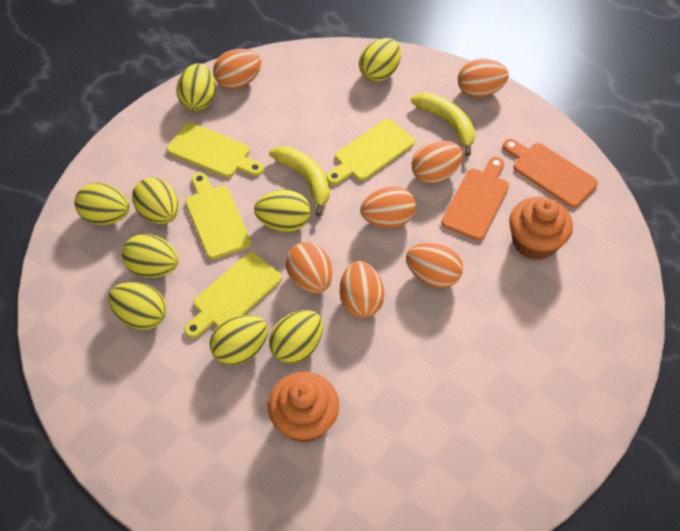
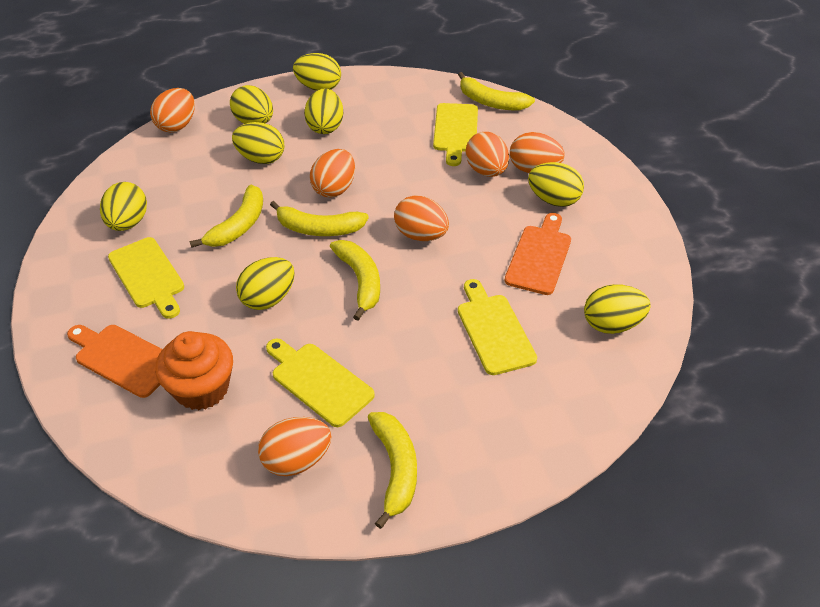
orange cupcake: [268,372,339,443] [509,197,573,260] = 2 -> [155,331,233,410] = 1
orange egg: [213,49,261,89] [286,242,333,294] [340,261,384,318] [361,186,416,228] [406,242,463,288] [412,140,463,184] [458,59,509,98] = 7 -> [150,88,195,133] [258,417,331,476] [310,149,355,197] [394,195,449,241] [466,132,509,177] [510,132,565,173] = 6
yellow banana: [269,146,330,216] [411,93,475,156] = 2 -> [190,185,263,248] [270,201,369,236] [330,240,380,321] [368,412,417,529] [458,72,535,110] = 5
yellow egg: [74,183,129,225] [109,282,166,330] [122,234,178,278] [132,177,178,224] [176,63,216,111] [210,315,268,366] [254,190,311,232] [269,310,323,364] [359,38,401,82] = 9 -> [100,182,147,231] [230,85,273,124] [232,122,284,164] [236,257,295,310] [293,53,341,91] [304,89,343,134] [528,162,584,207] [584,284,651,334] = 8

